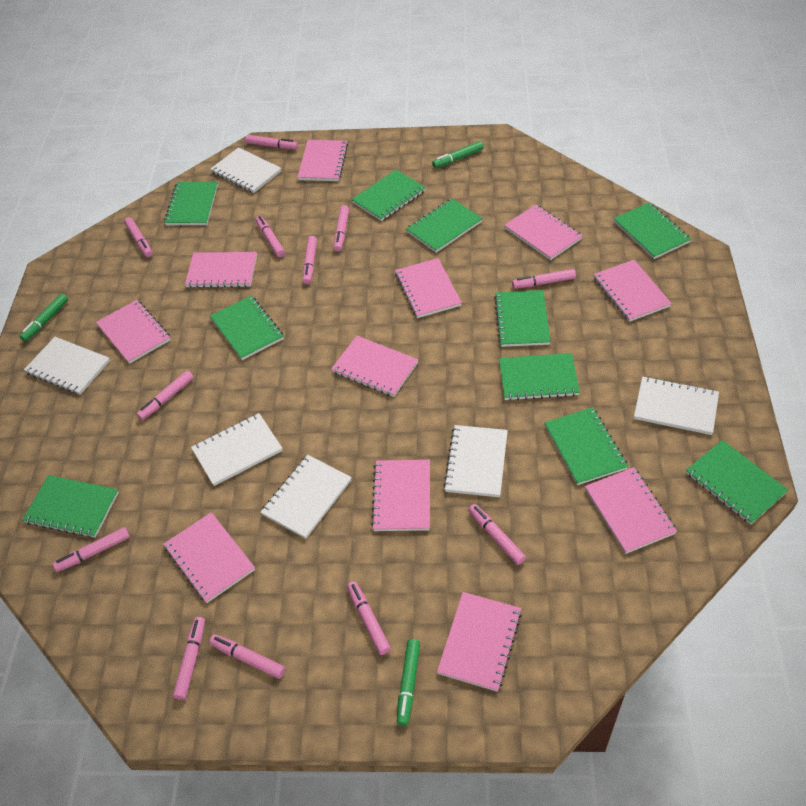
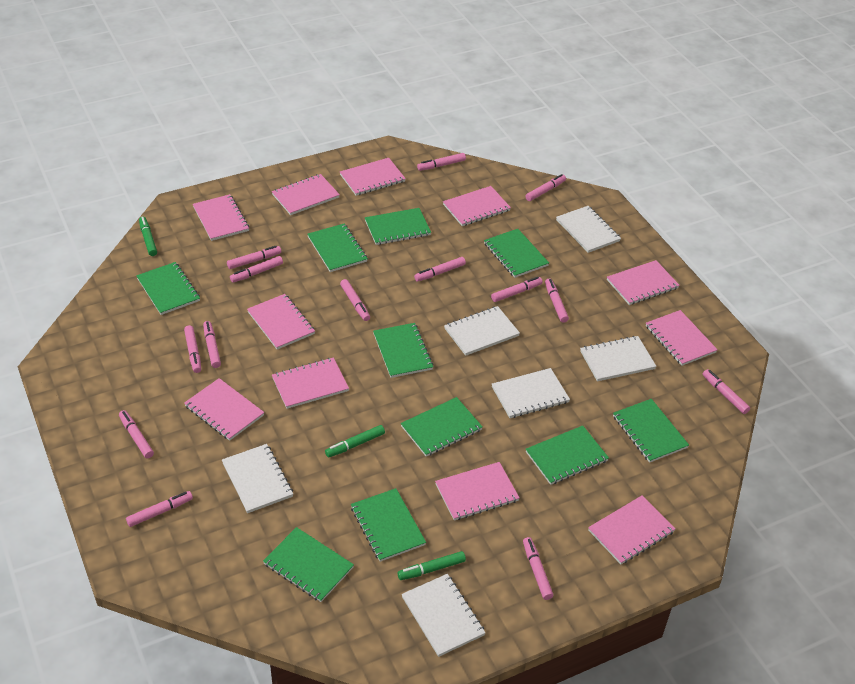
pink marker: [53,527,130,572] [124,217,152,257] [137,370,194,420] [173,617,205,700] [209,634,285,679] [245,135,298,150] [256,216,285,257] [303,236,317,284] [334,205,349,251] [347,581,391,655] [468,504,526,565] [512,269,576,289] = 12 -> [119,410,154,458] [126,491,193,527] [184,325,201,373] [203,321,221,368] [227,246,281,269] [230,256,283,283] [340,279,370,321] [414,257,466,281] [417,153,466,171] [491,277,543,302] [523,537,553,600] [525,174,566,201] [545,279,569,323] [703,369,750,414] = 14

